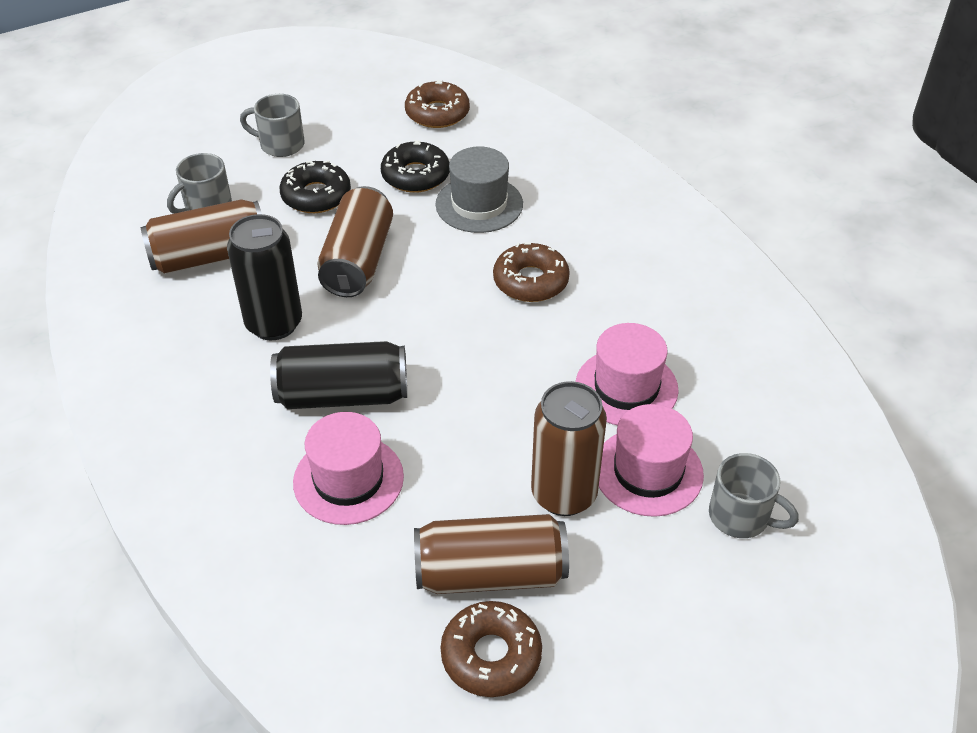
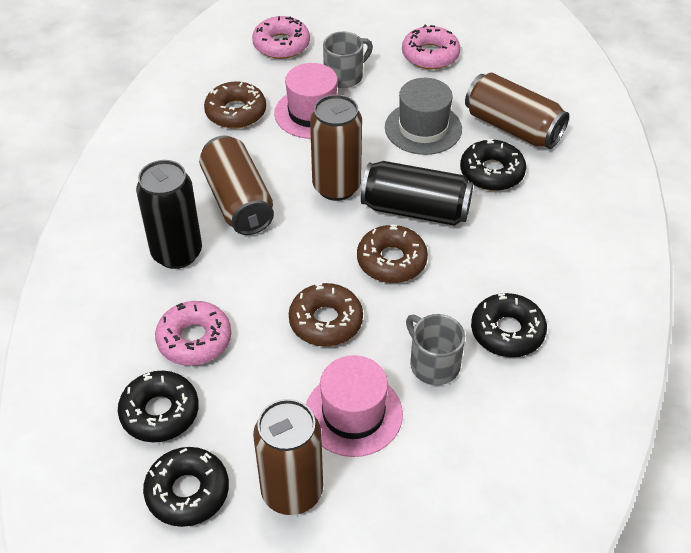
black donut: [279,160,351,213] [381,140,450,193] = 2 -> [118,371,199,442] [143,447,229,527] [460,139,526,191] [471,293,547,357] = 4
grey mug: [167,153,232,214] [240,94,305,157] [709,453,799,538] = 3 -> [323,32,373,88] [406,314,465,385] = 2
pink donut: none = 0 -> [155,301,231,366] [252,16,310,59] [402,25,460,69] = 3
pink hat: [293,412,404,525] [575,323,679,425] [599,404,704,517] = 3 -> [274,63,340,139] [306,355,403,457] = 2

